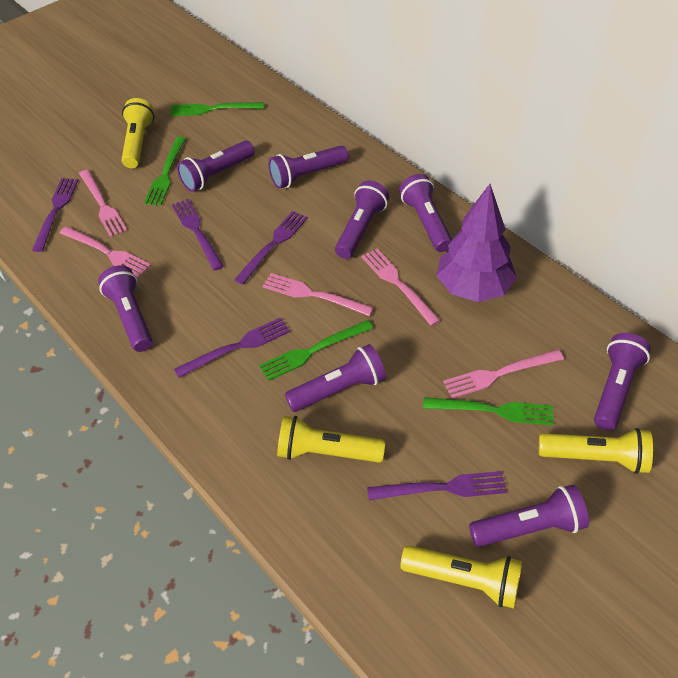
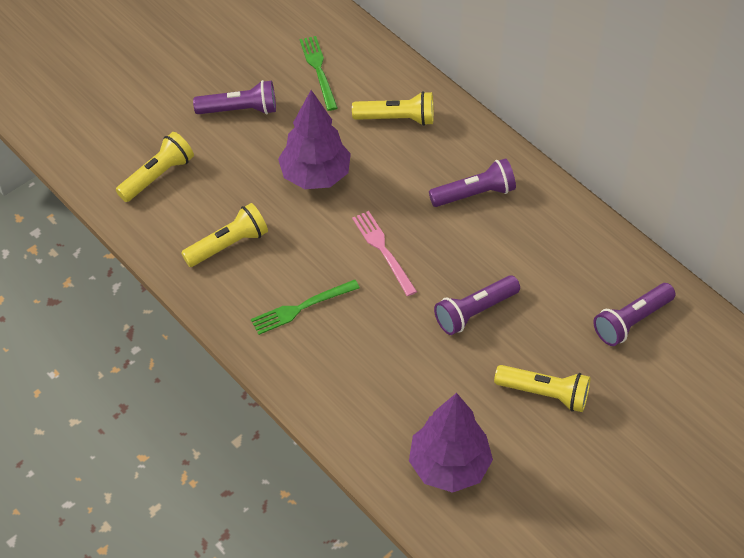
green fork: [144,136,186,206] [171,102,264,116] [259,320,373,381] [423,397,554,426] = 4 -> [251,279,360,335] [300,36,338,111] = 2
pink fork: [60,226,151,277] [79,170,127,237] [263,273,374,316] [362,249,441,326] [443,350,564,398] = 5 -> [352,211,417,296] = 1
purple flashlight: [98,265,153,352] [177,141,255,192] [268,145,349,189] [285,344,386,412] [335,181,389,259] [399,174,452,252] [469,485,589,547] [594,333,651,431] = 8 -> [193,80,276,114] [429,158,516,207] [434,275,520,335] [593,283,675,346] = 4
purple fork: [32,178,78,252] [172,199,224,271] [174,317,290,378] [234,211,308,284] [367,471,507,500] = 5 -> none = 0
purple tree: [436,184,517,302] = 1 -> [278,90,351,189] [409,393,493,493] = 2

